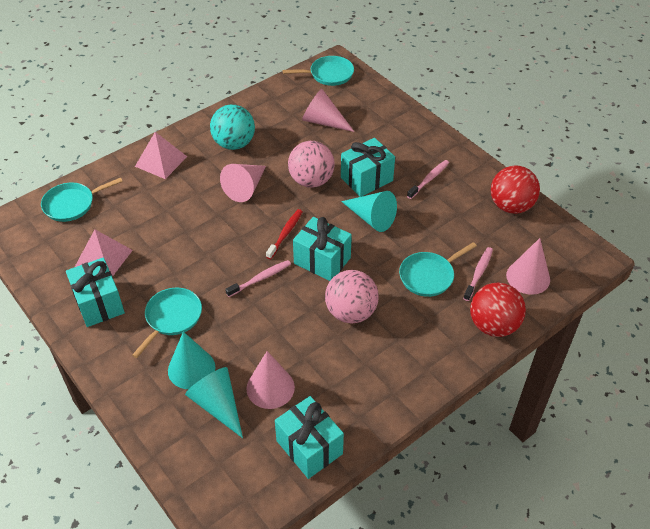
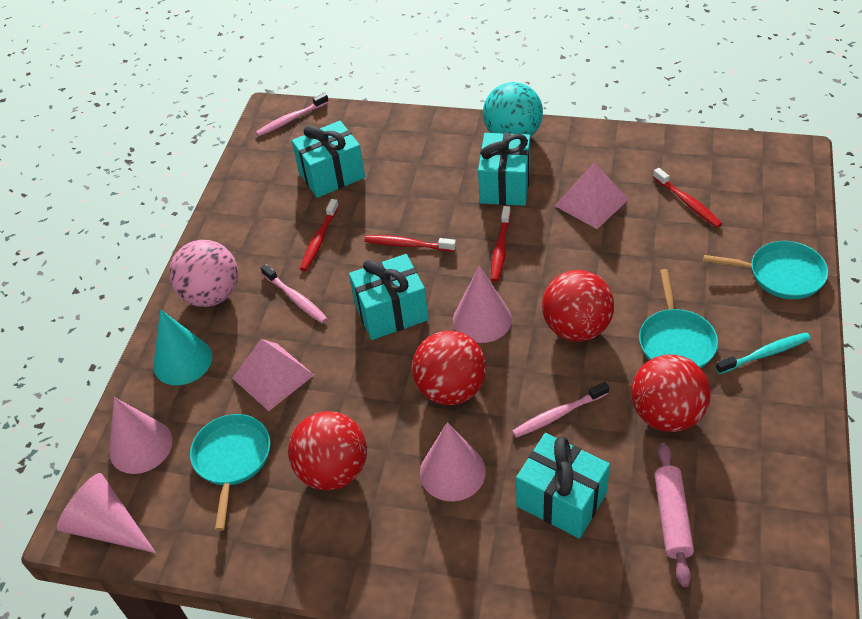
pink ball: [288,141,335,188] [325,270,379,324] = 2 -> [169,240,238,307] = 1
pink rolling pin: none = 0 -> [654,443,694,587] = 1
red ball: [470,283,526,337] [491,165,540,214] = 2 -> [288,411,367,491] [412,331,486,405] [542,270,614,342] [631,355,711,432] = 4
red toothbrush: [266,209,303,259] = 1 -> [300,199,339,271] [365,235,456,252] [491,206,511,282] [653,168,722,228] = 4
turquoise cone: [168,332,215,389] [185,367,243,438] [341,191,397,232] = 3 -> [153,309,212,385] = 1
turquoise pan: [41,178,123,222] [132,288,202,358] [283,56,354,86] [399,242,477,297] = 4 -> [190,414,270,531] [639,269,718,368] [703,241,828,299] = 3
turquoise toothbrush: none = 0 -> [715,332,811,374] = 1

